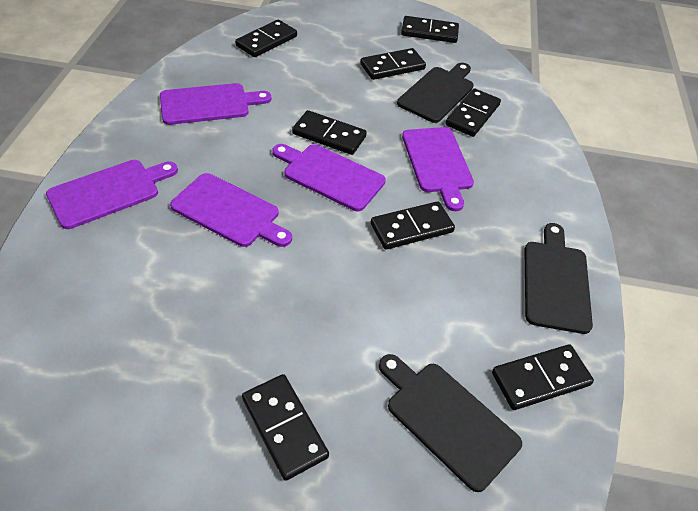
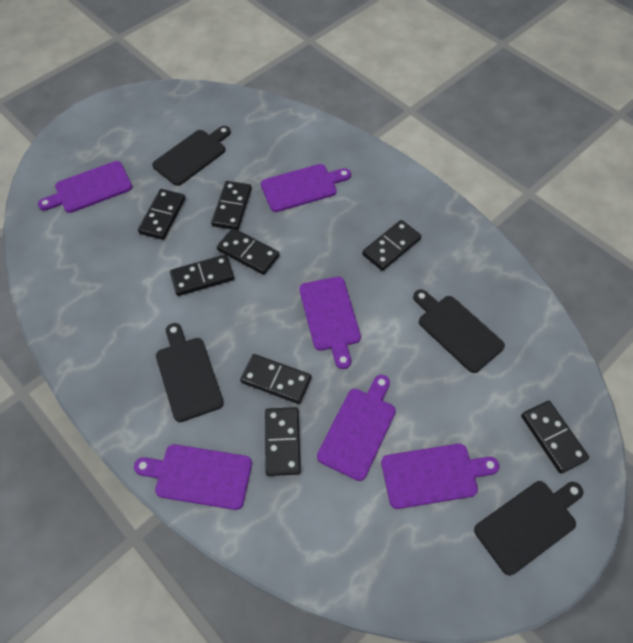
black cutting board: [379,354,522,492] [397,63,474,123] [524,223,593,334] = 3 -> [152,126,231,186] [156,323,224,422] [413,289,505,373] [474,481,583,575] = 4
purple cutting board: [46,160,178,229] [160,83,271,125] [170,173,292,247] [272,144,386,211] [402,127,474,211] = 5 -> [38,161,132,213] [134,444,252,510] [261,164,351,212] [299,277,361,369] [317,375,396,481] [381,444,499,509] = 6

